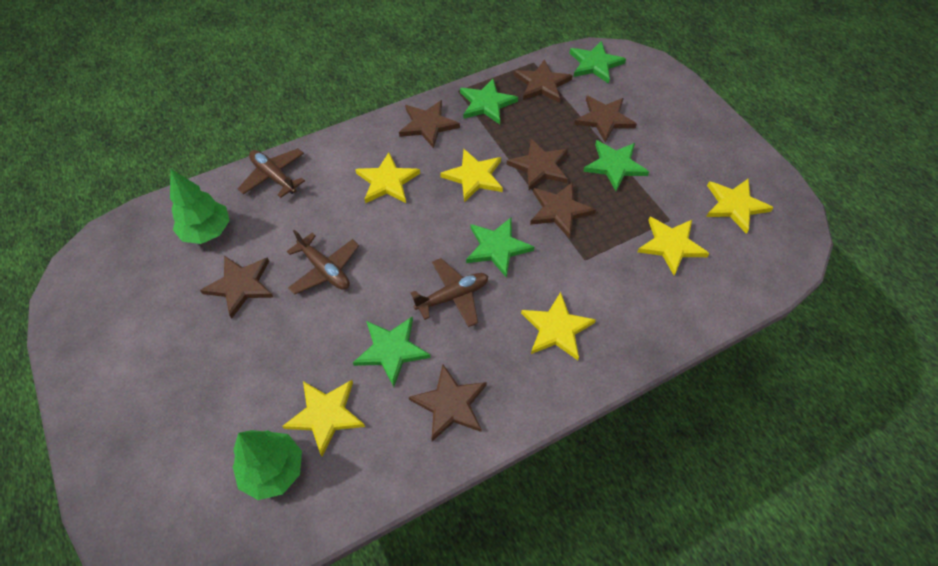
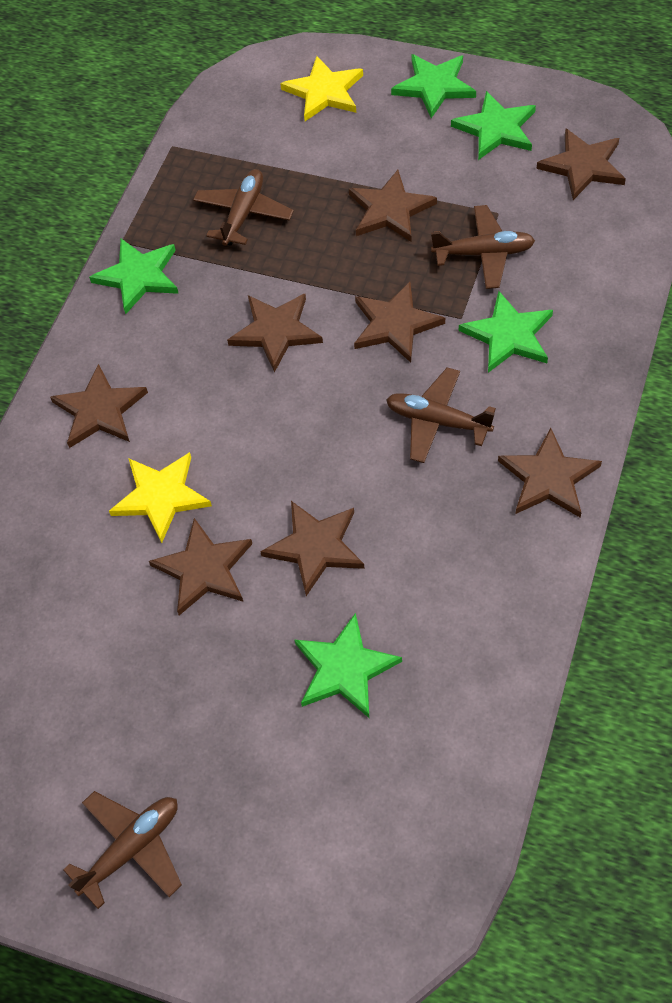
brown plane: [238,148,305,198] [287,229,359,294] [411,258,488,327] = 3 -> [63,791,182,909] [193,169,294,246] [386,367,496,463] [431,205,535,289] = 4
brown star: [200,256,274,319] [399,100,460,149] [409,365,487,441] [507,138,568,190] [514,59,573,103] [530,182,596,239] [574,96,637,143] = 7 -> [50,364,148,448] [149,518,252,615] [227,294,323,373] [260,501,365,596] [349,170,437,242] [354,282,445,363] [498,428,602,518] [536,129,626,200] = 8
green tree: [170,169,230,244] [233,430,302,500] = 2 -> none = 0
yellow star: [282,380,365,456] [355,152,420,203] [440,149,503,202] [521,292,596,360] [637,217,710,275] [706,179,774,234] = 6 -> [109,452,212,543] [280,56,363,121] = 2

